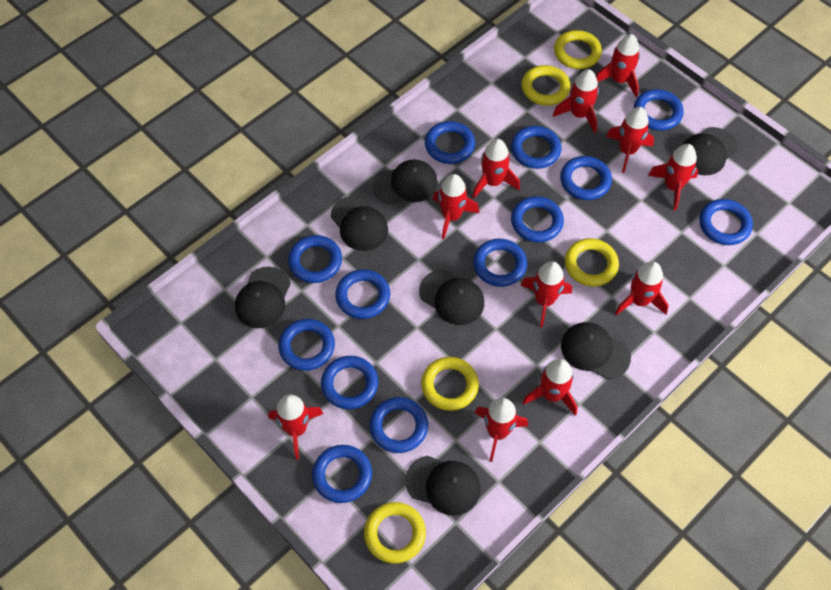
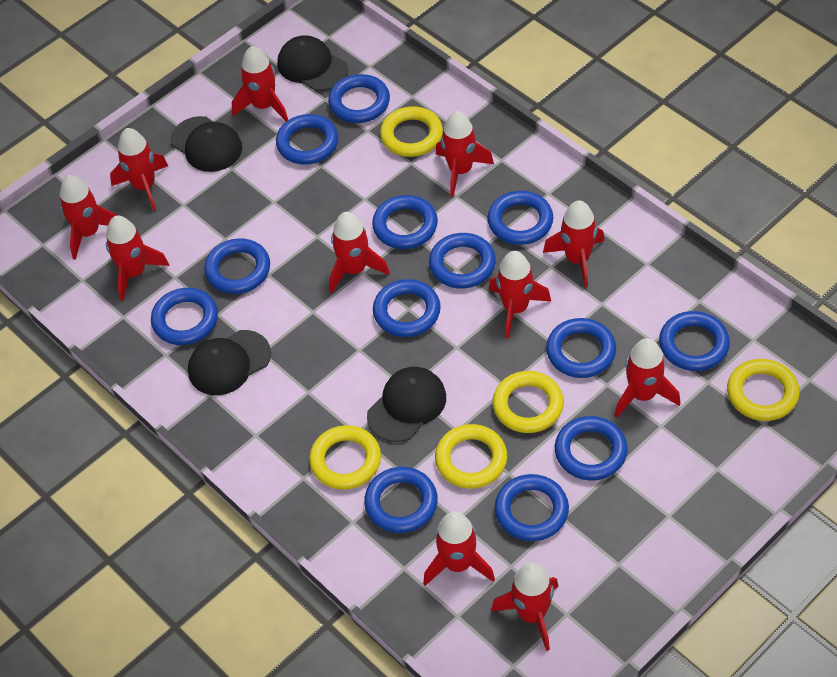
black cap: [235,267,291,328] [331,196,388,251] [373,159,438,205] [405,456,481,516] [419,270,484,325] [561,322,631,379] [682,127,738,175] = 7 -> [171,116,242,172] [188,330,271,395] [277,35,348,91] [367,367,446,442] = 4

